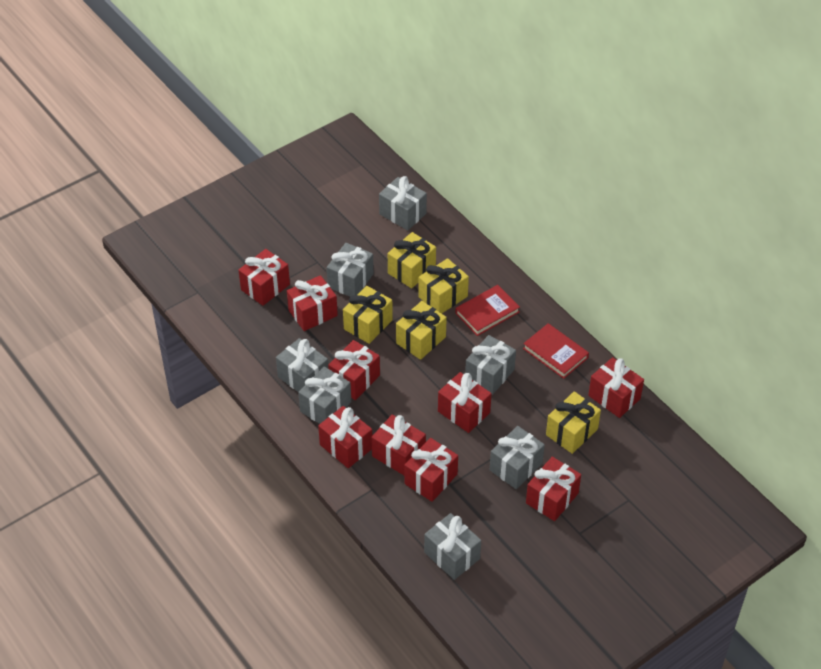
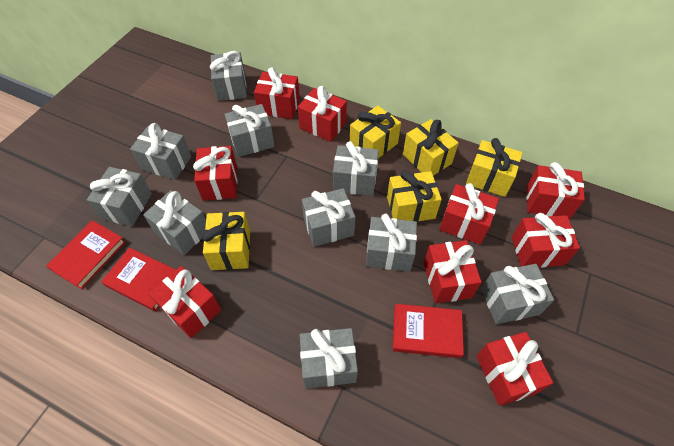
grey gift: [276,338,328,392] [298,367,351,424] [327,243,374,297] [379,176,427,231] [424,513,481,580] [465,335,516,395] [490,426,545,489] = 7 -> [87,167,152,227] [130,123,191,180] [143,190,206,255] [210,51,247,101] [224,104,275,157] [300,328,358,389] [302,188,355,247] [333,141,379,196] [366,214,417,272] [481,264,554,324] = 10
red book: [455,285,520,336] [523,323,589,379] = 2 -> [46,220,126,289] [101,247,176,312] [393,304,464,358] = 3

